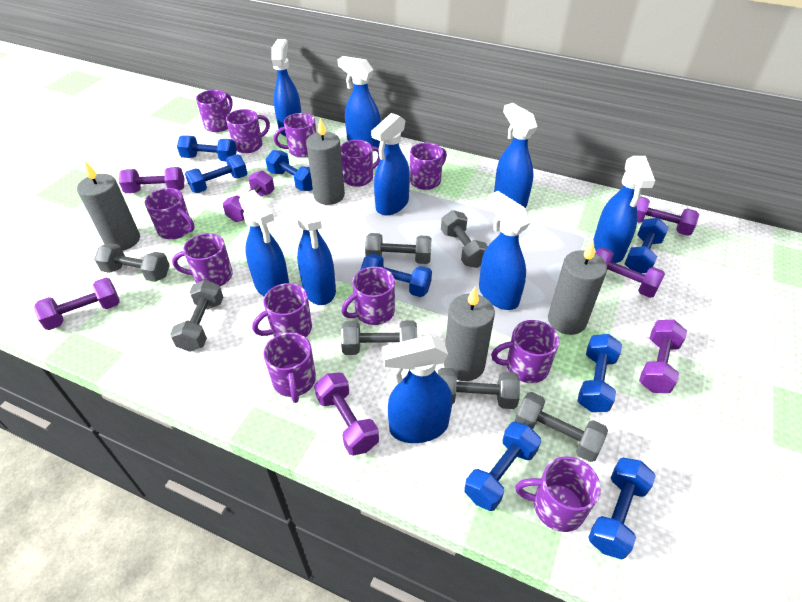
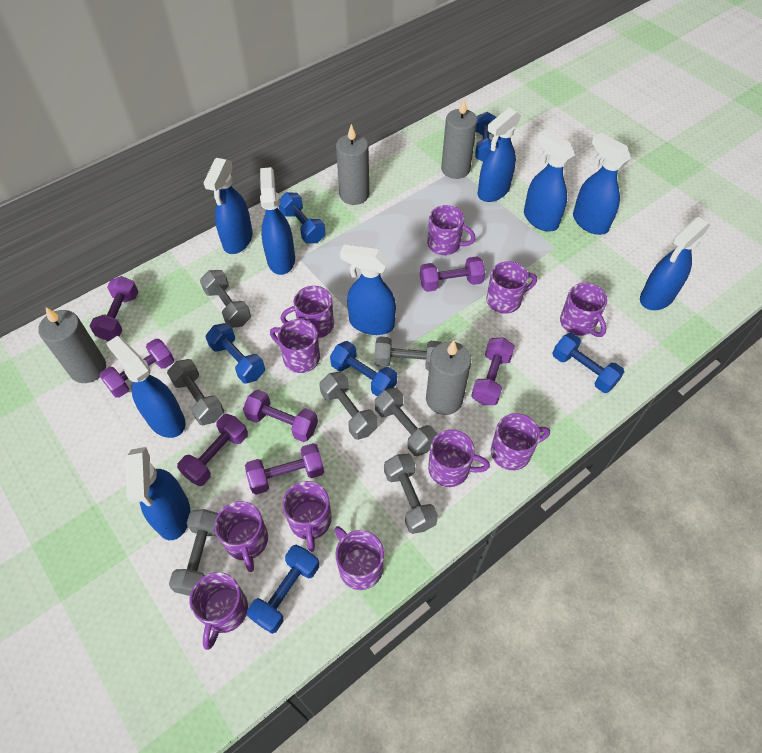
blue dumbbell: [177,135,237,161] [185,154,247,193] [266,150,313,191] [360,253,432,297] [464,422,541,511] [578,334,622,412] [588,458,656,559] [624,218,669,273] = 8 -> [206,323,265,384] [247,545,319,634] [279,192,325,243] [330,341,397,397] [475,112,496,162] [553,333,624,393] = 6
purple mug: [145,188,195,239] [172,233,233,286] [196,90,233,132] [226,109,270,153] [252,283,312,337] [263,332,316,403] [274,113,316,157] [341,140,381,187] [341,267,395,325] [410,143,447,190] [491,320,560,383] [515,456,601,532] = 12 -> [190,572,248,650] [214,501,268,572] [270,319,320,373] [280,286,334,338] [283,481,331,552] [335,526,384,590] [428,205,476,255] [428,430,490,487] [486,261,537,314] [491,413,550,470] [560,283,607,337] = 11

